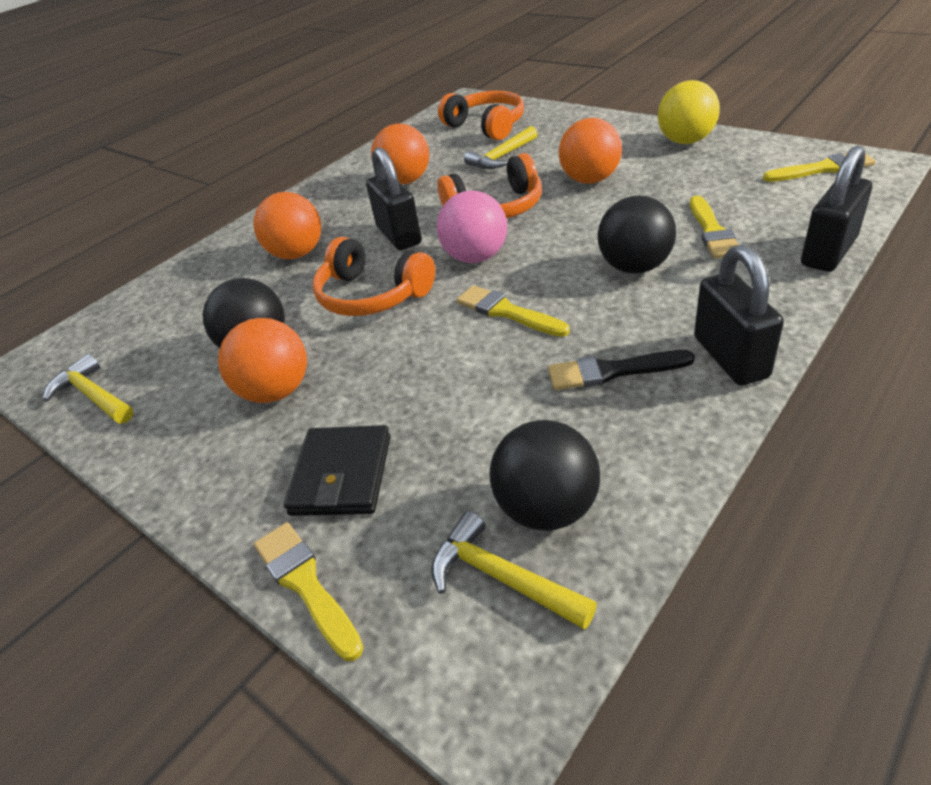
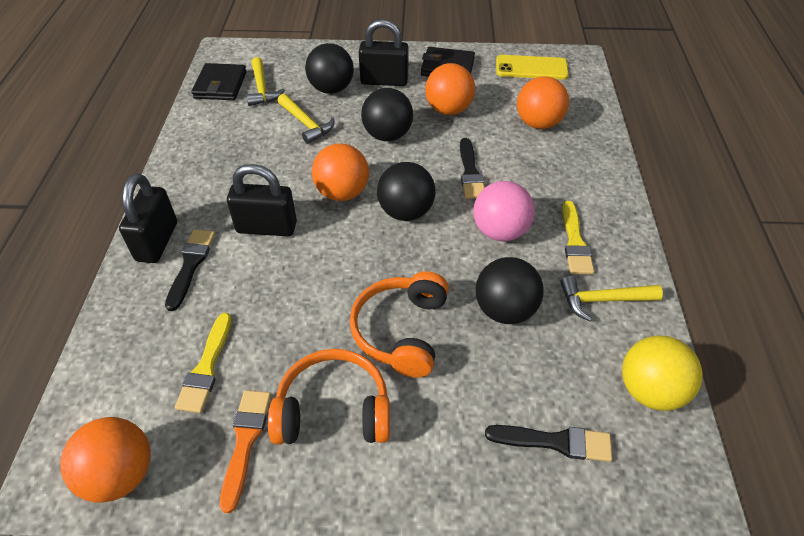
black ball: [203,278,285,348] [489,420,600,531] [598,195,676,274] = 3 -> [305,43,354,94] [361,88,413,141] [377,162,436,221] [476,257,544,324] = 4
black brush: [548,350,695,390] = 1 -> [165,229,215,311] [460,138,485,199] [485,425,612,462] = 3
black wallet: [284,425,391,516] = 1 -> [191,63,247,100] [421,47,475,76] = 2
orange brush: none = 0 -> [220,390,271,513] = 1
orange headphones: [313,237,435,316] [437,153,542,218] [438,91,524,140] = 3 -> [268,349,390,444] [350,271,449,378] = 2
yellow brush: [254,522,364,661] [456,285,570,337] [690,196,739,259] [763,153,876,182] = 4 -> [175,313,232,413] [562,201,594,274] = 2
yellow phone: none = 0 -> [496,55,569,80] = 1

